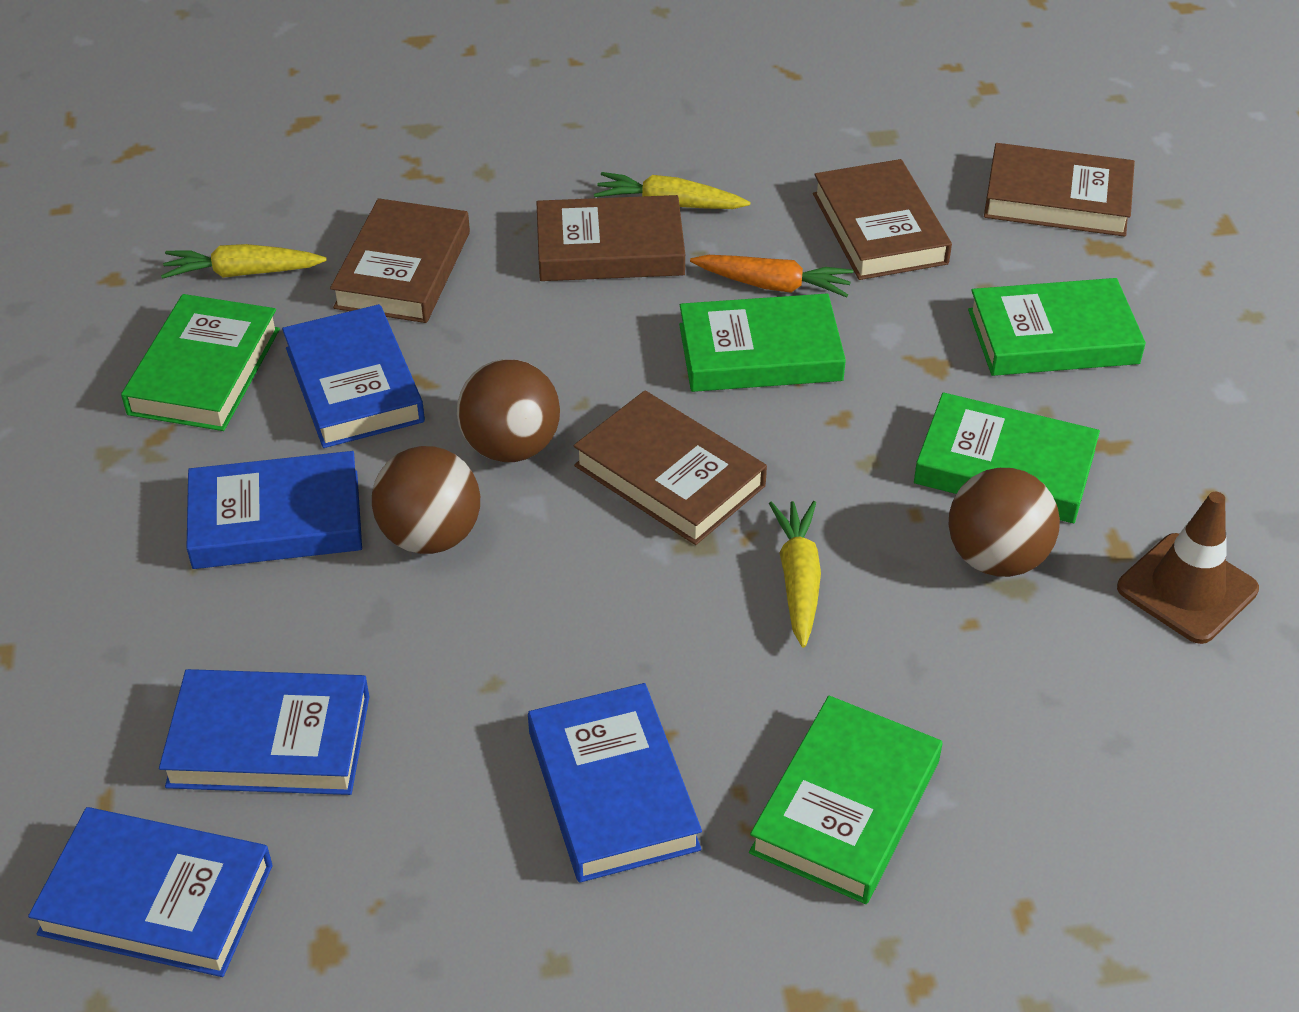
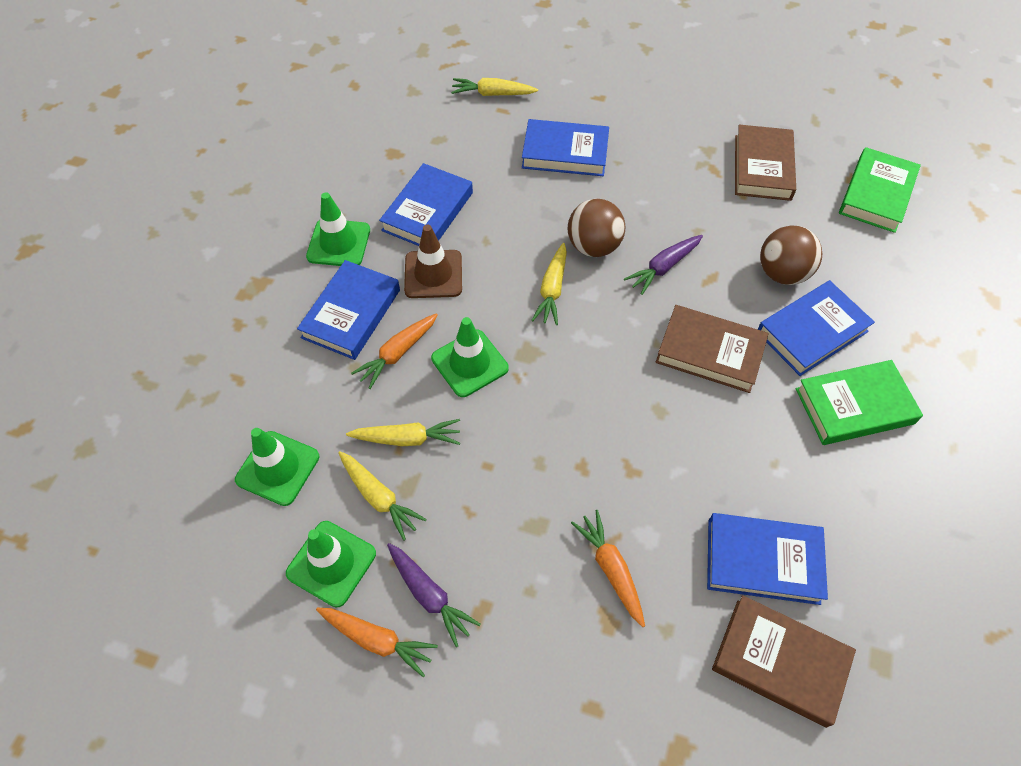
brown ball: [372,446,480,554] [457,359,560,462] [949,468,1060,577] = 3 -> [568,199,625,257] [760,225,822,285] = 2
brown book: [330,198,470,323] [537,195,685,281] [573,391,767,545] [813,159,952,280] [984,143,1135,237] = 5 -> [656,305,769,393] [712,595,856,728] [735,125,796,201] = 3
green book: [121,294,280,431] [679,293,846,392] [749,696,942,904] [914,392,1100,523] [968,278,1146,376] = 5 -> [796,360,923,445] [839,147,921,233] = 2
green traffic cone: none = 0 -> [235,428,319,506] [286,521,376,607] [306,192,370,266] [431,317,509,397] = 4
orange carrot: [690,255,853,297] = 1 -> [316,608,438,677] [351,313,438,389] [571,510,645,627] = 3
purple carrot: none = 0 -> [387,543,480,647] [624,235,703,295] = 2
yellow carrot: [161,244,327,279] [594,172,750,209] [769,501,821,648] = 3 -> [338,451,427,541] [346,419,460,446] [451,78,538,96] [532,243,567,325] = 4

